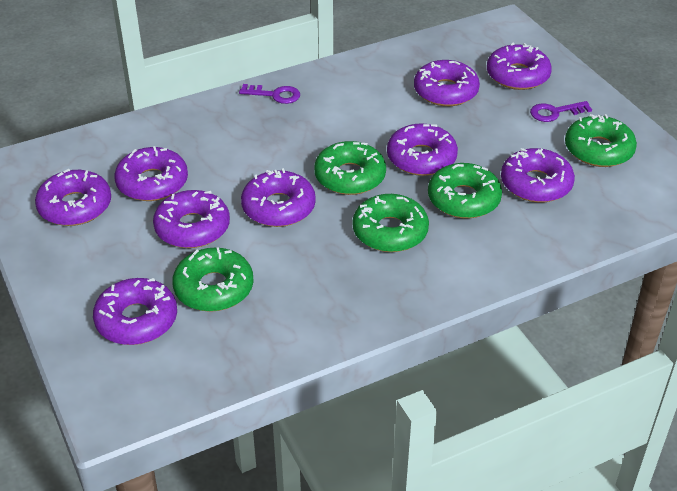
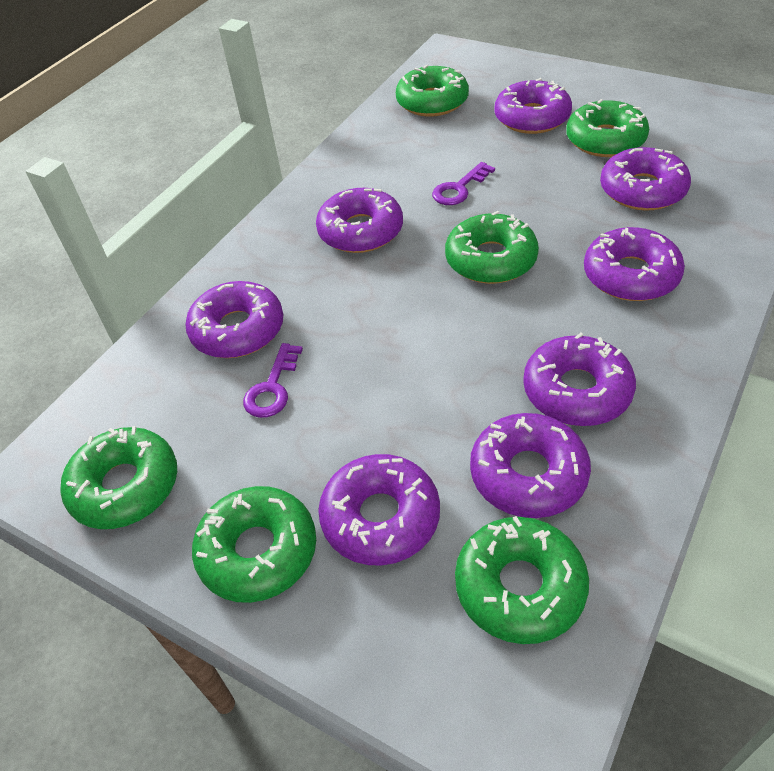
green donut: [172,247,254,312] [314,141,386,195] [353,194,429,252] [428,163,502,219] [565,114,637,167] = 5 -> [61,426,177,529] [192,486,316,603] [396,65,469,117] [445,211,539,284] [455,516,589,644] [566,99,649,157] = 6
purple donut: [35,169,111,226] [93,278,177,345] [114,146,188,201] [153,190,230,248] [241,168,316,227] [387,123,458,176] [414,60,480,106] [487,43,552,90] [501,148,575,203] = 9 -> [185,281,283,358] [316,188,403,253] [318,454,440,566] [470,413,591,518] [494,78,572,134] [523,333,636,426] [584,227,685,301] [600,147,691,211] = 8

